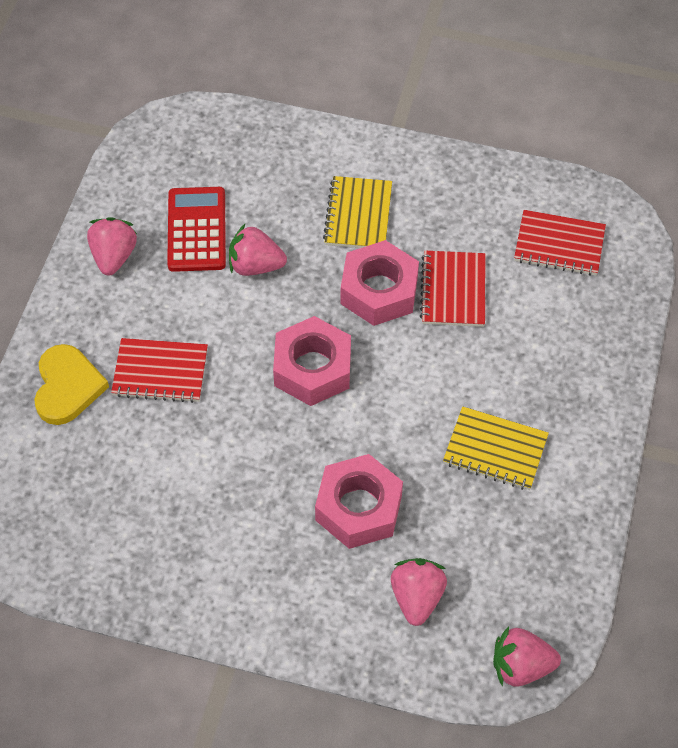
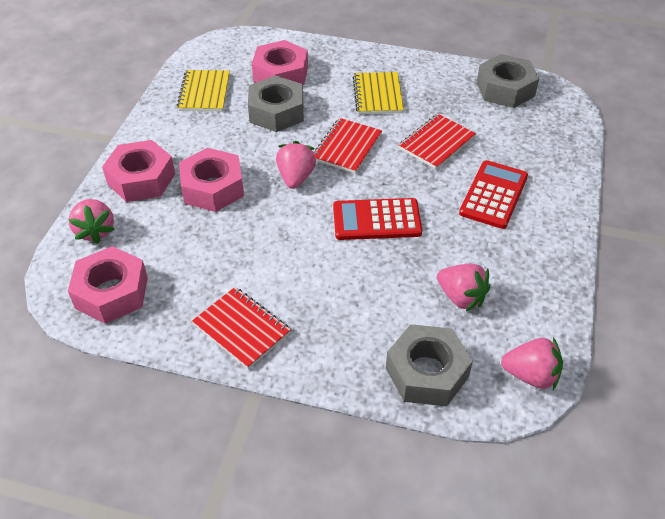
grey nut: none = 0 -> [248,76,304,132] [386,324,473,406] [477,54,539,108] = 3
pink nut: [273,316,351,406] [315,454,403,549] [341,240,419,326] = 3 -> [68,246,148,324] [102,140,175,202] [179,148,244,212] [252,40,308,85] = 4
red calculator: [167,187,226,272] = 1 -> [333,198,422,240] [459,160,528,229] = 2
yellow heart: [34,344,109,425] = 1 -> none = 0

